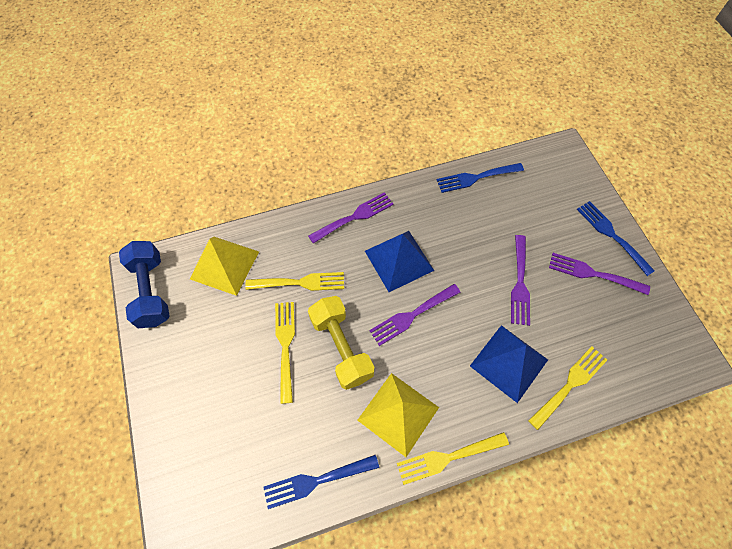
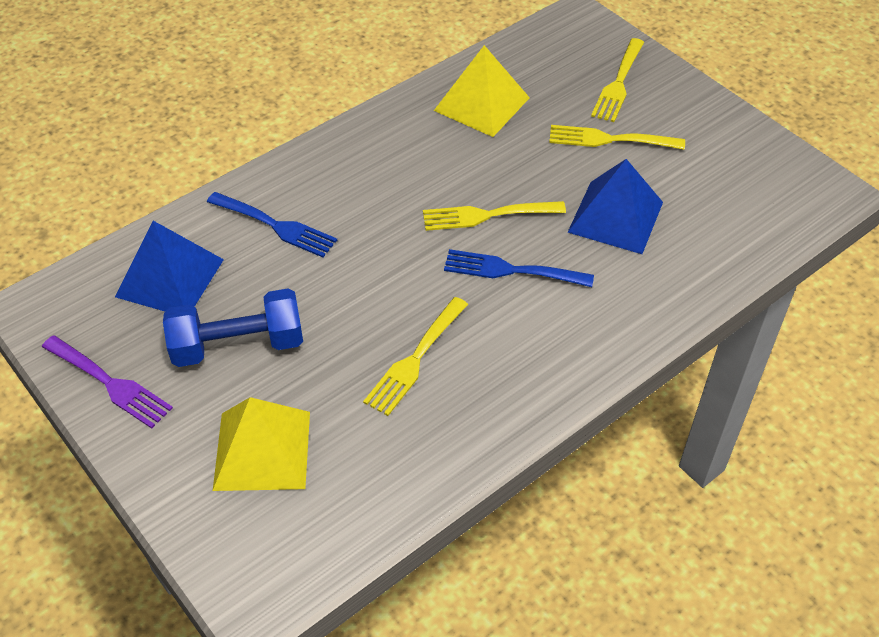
blue fork: [263,455,379,509] [437,163,524,193] [577,201,655,276] = 3 -> [207,192,337,257] [444,249,594,287] = 2
purple fork: [308,192,394,244] [369,284,461,346] [511,235,530,326] [549,253,650,295] = 4 -> [42,335,173,429] = 1
yellow dumbbell: [308,296,374,390] = 1 -> none = 0

